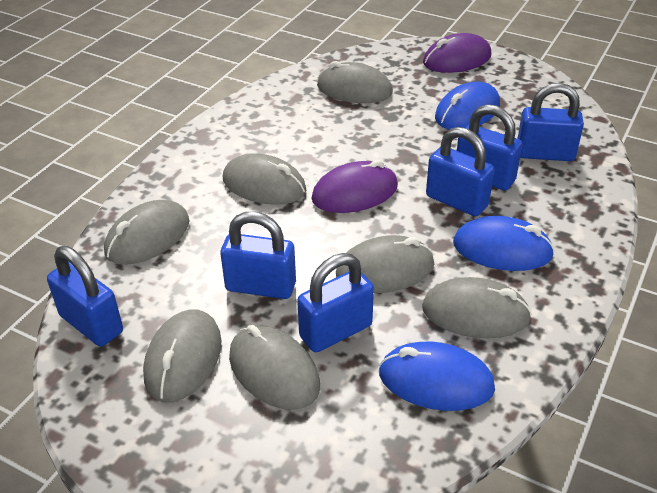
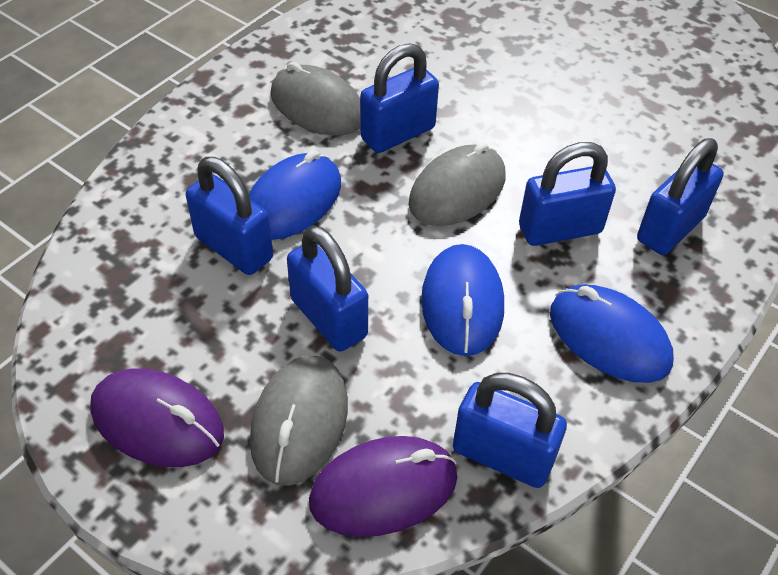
grey mouse: [104,200,189,265] [143,309,222,402] [223,154,306,205] [229,325,320,410] [317,61,393,103] [336,235,434,293] [422,277,532,338] = 7 -> [250,355,348,486] [270,62,360,135] [409,142,505,226] = 3

